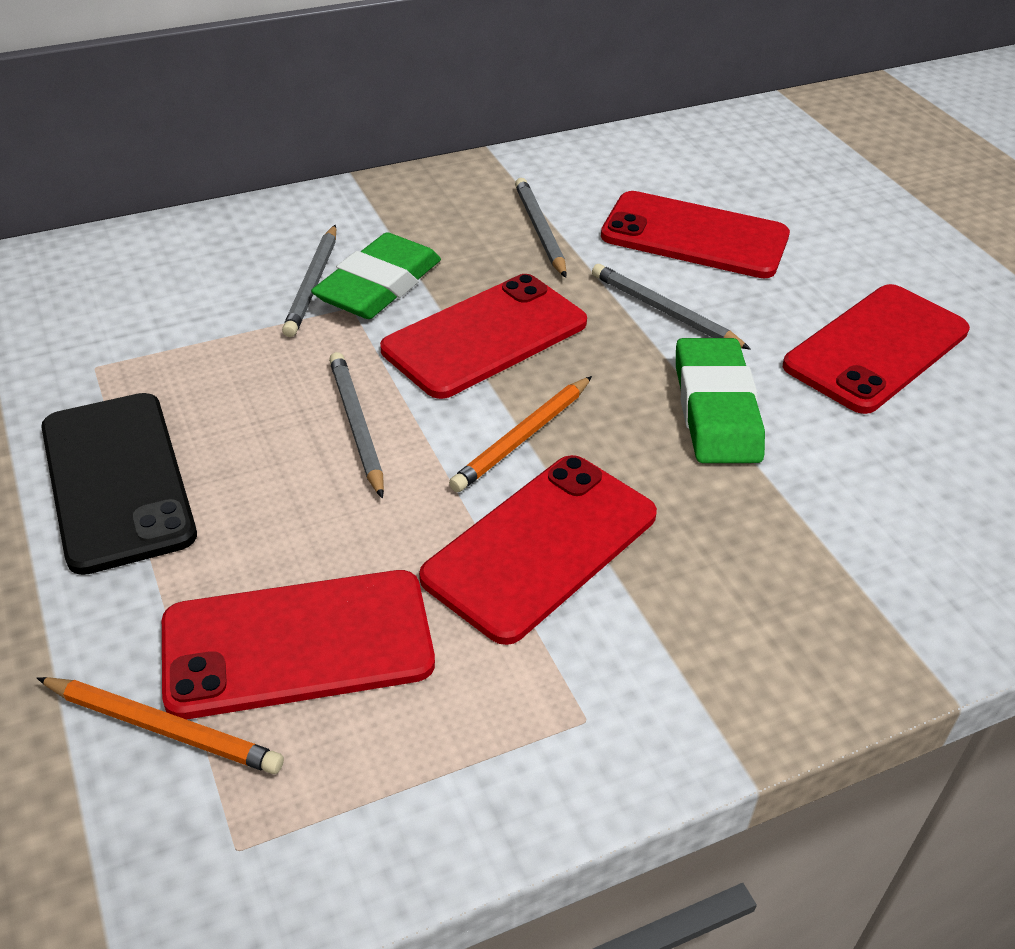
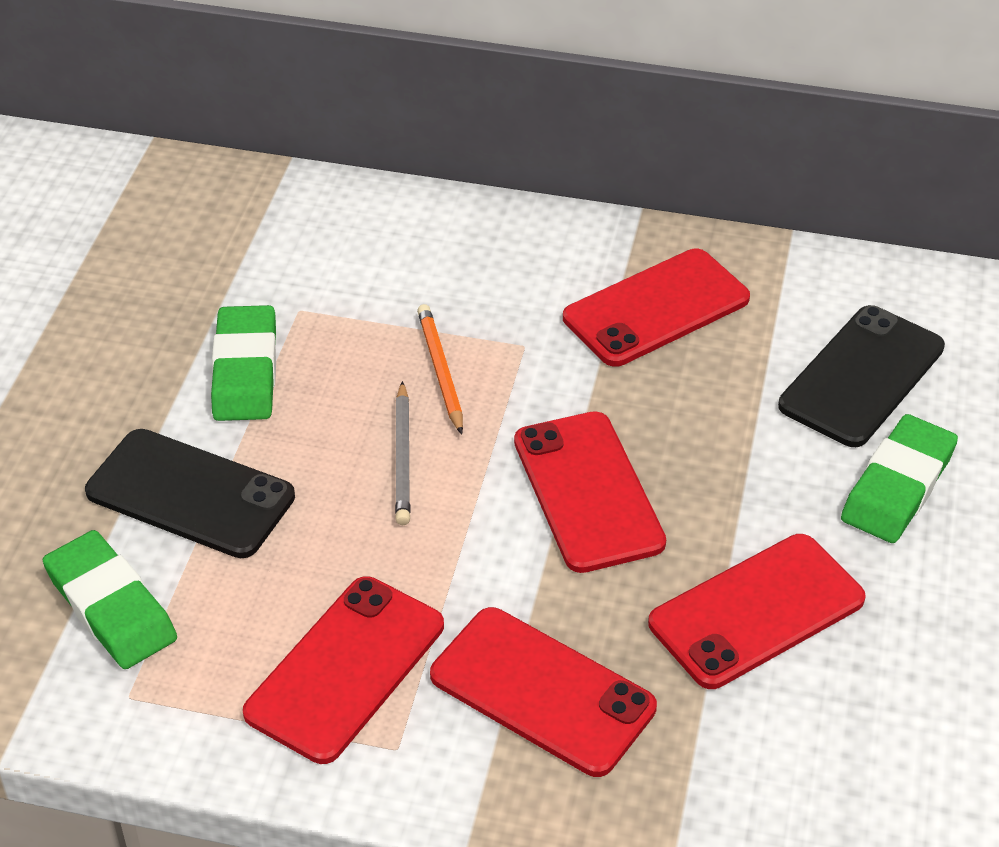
black phone: [41,393,197,575] = 1 -> [85,429,295,558] [778,305,945,447] = 2
green eraser: [311,232,441,319] [676,338,765,463] = 2 -> [43,530,177,669] [211,305,276,421] [841,414,958,543] = 3
grey pencil: [282,225,336,337] [329,352,384,499] [515,178,567,278] [592,264,751,350] = 4 -> [395,381,410,525] = 1
orange pencil: [37,677,284,774] [449,376,592,492] = 2 -> [417,304,463,435] = 1

